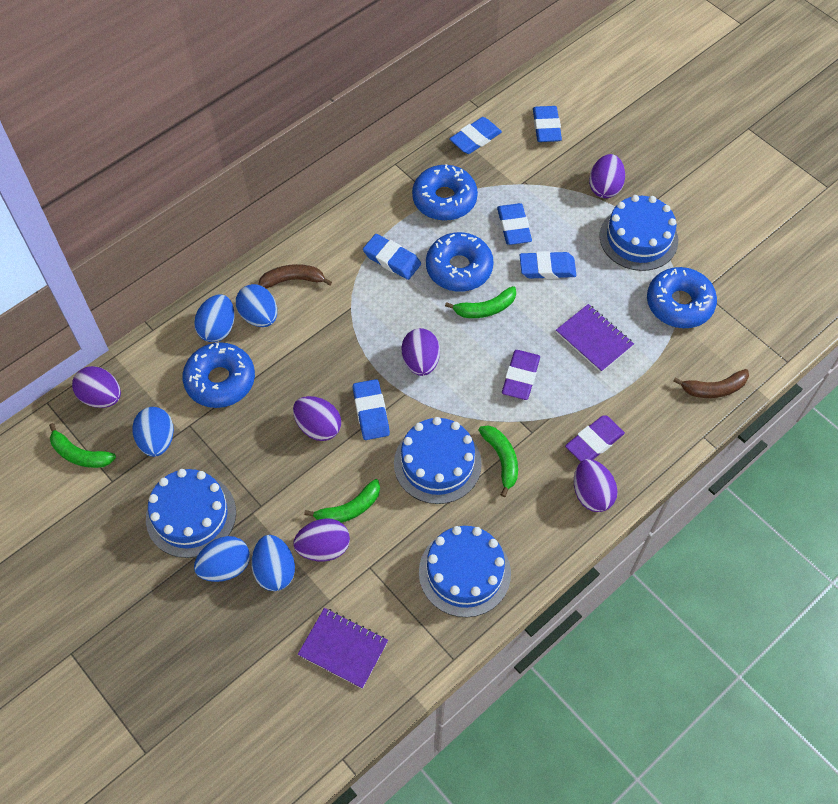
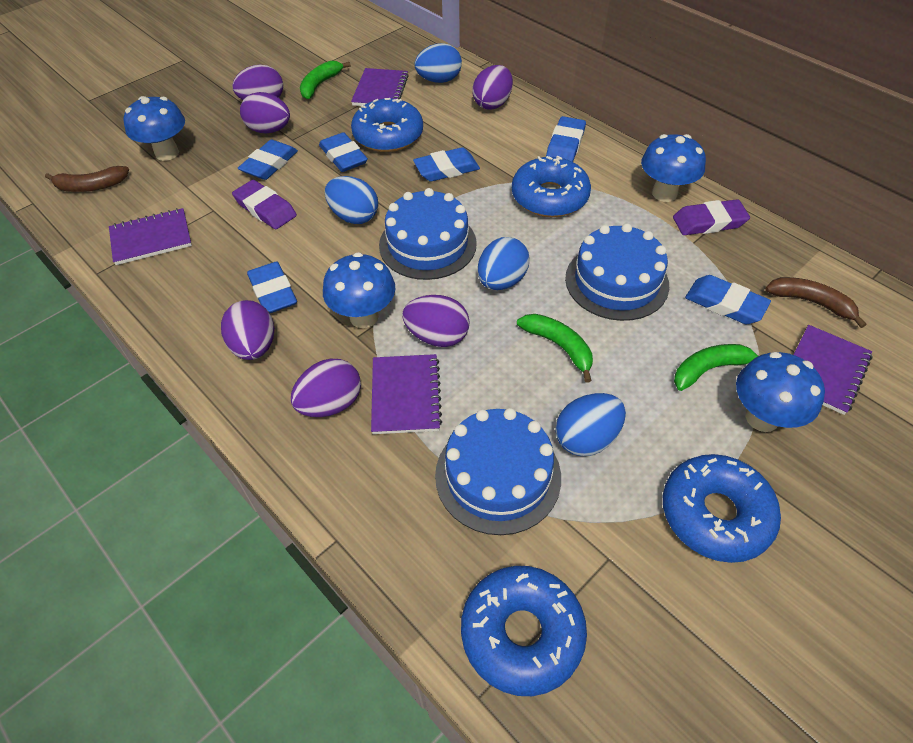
blue cake: [146,469,236,558] [394,417,482,504] [419,526,511,617] [599,195,678,271] = 4 -> [379,188,477,280] [435,408,561,535] [565,223,669,321] = 3
blue egg: [132,407,174,457] [194,295,235,342] [194,536,250,582] [236,284,277,327] [251,535,295,591] = 5 -> [325,176,378,224] [414,43,462,83] [478,237,530,290] [555,393,626,456] = 4
blue mushroom: none = 0 -> [123,96,185,161] [323,252,395,328] [641,134,706,202] [736,352,825,432] = 4
green banana: [49,423,116,468] [304,479,380,523] [445,286,516,318] [479,425,518,497] = 4 -> [300,61,351,99] [517,314,593,383] [674,344,758,391] = 3
purple notebook: [298,608,388,689] [556,304,634,372] = 2 -> [109,208,192,265] [351,68,409,106] [371,354,442,434] [794,325,873,415] = 4

